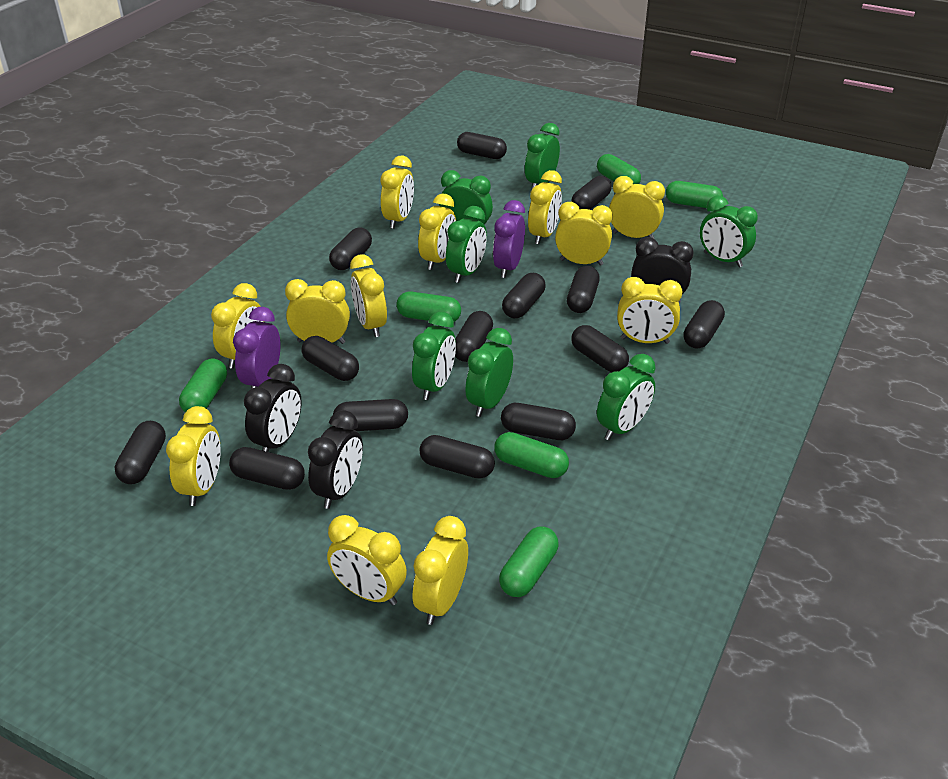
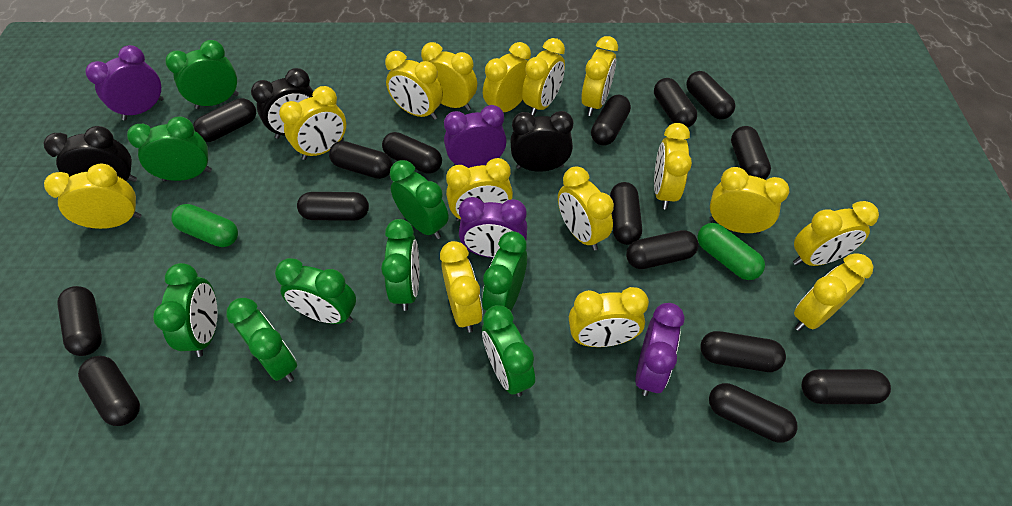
black capsule: [115,421,166,484] [229,447,305,490] [302,336,359,381] [329,228,372,270] [333,399,408,431] [420,435,495,479] [455,311,493,362] [457,132,507,159] [501,403,576,440] [502,273,546,319] [567,266,600,313] [571,176,611,210] [571,325,629,373] [683,300,725,349] = 14 -> [57,286,102,356] [78,356,140,426] [193,98,256,142] [297,192,369,221] [329,141,393,179] [382,132,442,174] [591,95,631,145] [610,182,642,245] [626,230,698,269] [654,78,697,127] [686,71,735,120] [700,331,786,372] [709,383,798,443] [731,126,771,180] [802,369,891,404] = 15
green capsule: [179,359,227,413] [396,291,461,322] [494,432,569,478] [499,526,558,597] [597,154,641,184] [666,181,723,208] = 6 -> [171,204,238,247] [697,223,765,280] = 2
green clock: [412,312,456,400] [439,170,493,225] [446,206,487,283] [465,328,513,417] [525,123,560,189] [597,354,655,440] [700,195,758,267] = 7 -> [127,116,212,181] [153,263,218,357] [166,40,239,109] [226,298,297,382] [275,258,356,324] [381,219,419,311] [390,160,448,239] [482,231,527,311] [482,305,535,397] = 9
purple clock: [233,307,280,389] [493,200,525,278] = 2 -> [86,45,164,120] [444,105,507,168] [459,197,527,258] [635,303,685,396] = 4
yellow clock: [166,406,221,506] [211,283,264,369] [285,279,350,344] [327,515,407,605] [350,255,387,337] [381,156,414,229] [413,516,468,625] [418,194,456,270] [528,170,562,244] [555,202,613,266] [609,176,665,239] [617,277,683,344] = 12 -> [44,164,142,229] [279,86,346,160] [385,51,443,120] [421,42,477,111] [440,241,483,333] [446,158,513,222] [483,42,531,112] [522,38,565,116] [558,166,614,251] [569,287,649,347] [581,36,618,116] [654,123,692,209] [709,167,789,234] [793,201,879,266] [794,253,873,331] = 15

